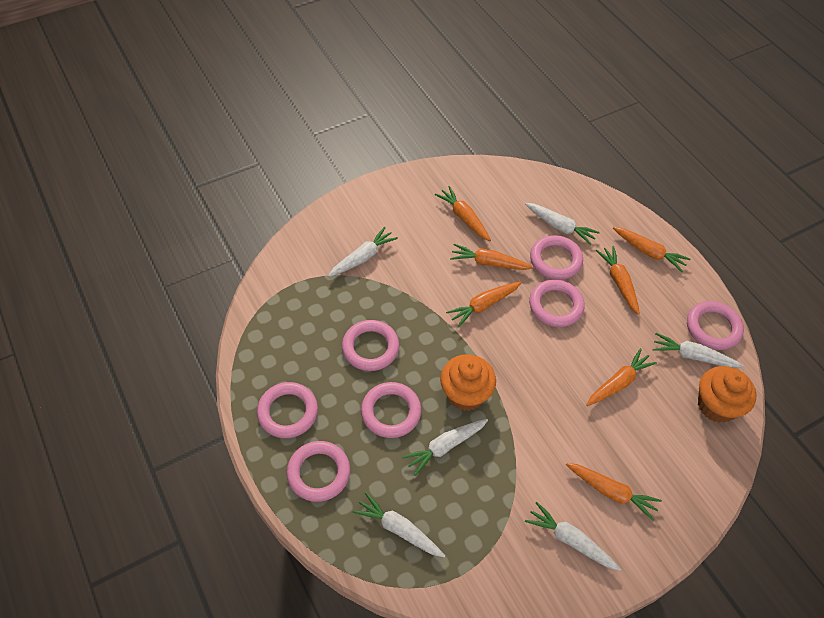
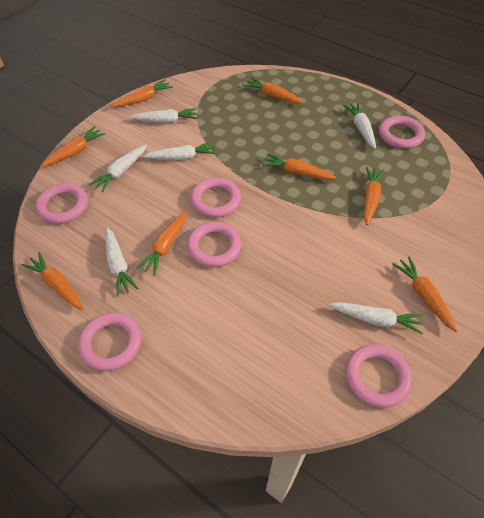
orange carrot: [435,186,491,241] [446,281,522,327] [450,244,533,270] [566,463,662,521] [586,348,657,406] [596,246,640,315] [613,227,690,272] = 7 -> [21,252,84,310] [40,126,105,167] [111,79,173,107] [136,211,187,276] [244,77,304,104] [262,153,337,180] [364,167,384,225] [392,256,458,332] = 8
orange cupcake: [440,354,496,411] [698,366,757,423] = 2 -> none = 0
pink ring: [257,382,318,438] [287,441,350,502] [342,320,399,371] [361,382,421,438] [529,279,585,327] [530,235,583,280] [687,301,744,350] = 7 -> [35,183,88,224] [78,313,142,371] [187,222,242,267] [190,178,241,218] [345,344,412,408] [379,116,425,149] = 6

